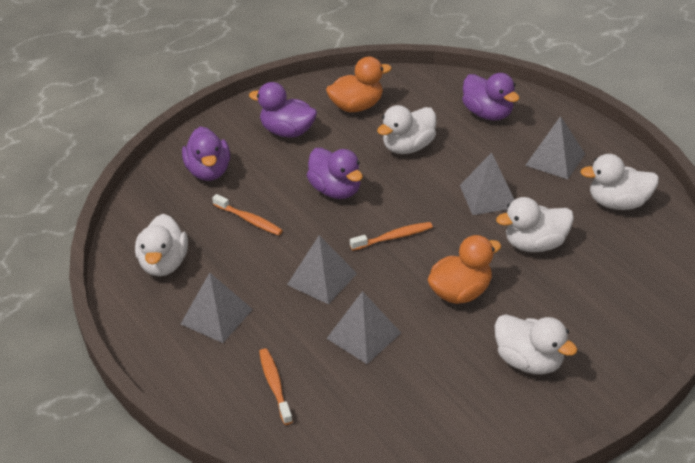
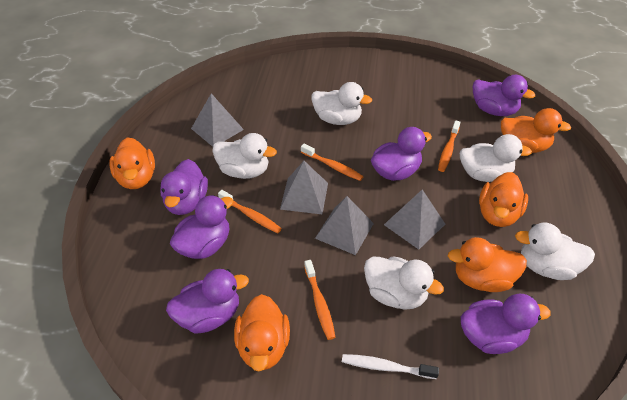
grey pyramid: [181,273,253,343] [287,235,357,304] [326,291,401,364] [460,152,514,215] [525,116,585,179] = 5 -> [191,93,244,147] [280,161,328,214] [315,196,374,255] [384,189,445,249] = 4
orange duck: [326,57,392,112] [428,235,501,304] = 2 -> [109,137,155,189] [234,294,290,372] [448,237,527,292] [479,172,528,227] [501,108,571,153] = 5
orange toothbrush: [212,194,283,236] [259,348,293,425] [350,222,433,251] = 3 -> [218,190,282,233] [301,144,364,181] [304,260,336,340] [438,120,461,172] = 4
purple duck: [182,126,230,181] [249,82,317,138] [307,148,363,199] [462,73,520,120] = 4 -> [161,159,208,215] [166,269,249,334] [170,195,233,259] [371,127,432,181] [461,294,551,354] [473,75,535,116] = 6
white toothbrush: none = 0 -> [342,354,439,379] = 1

